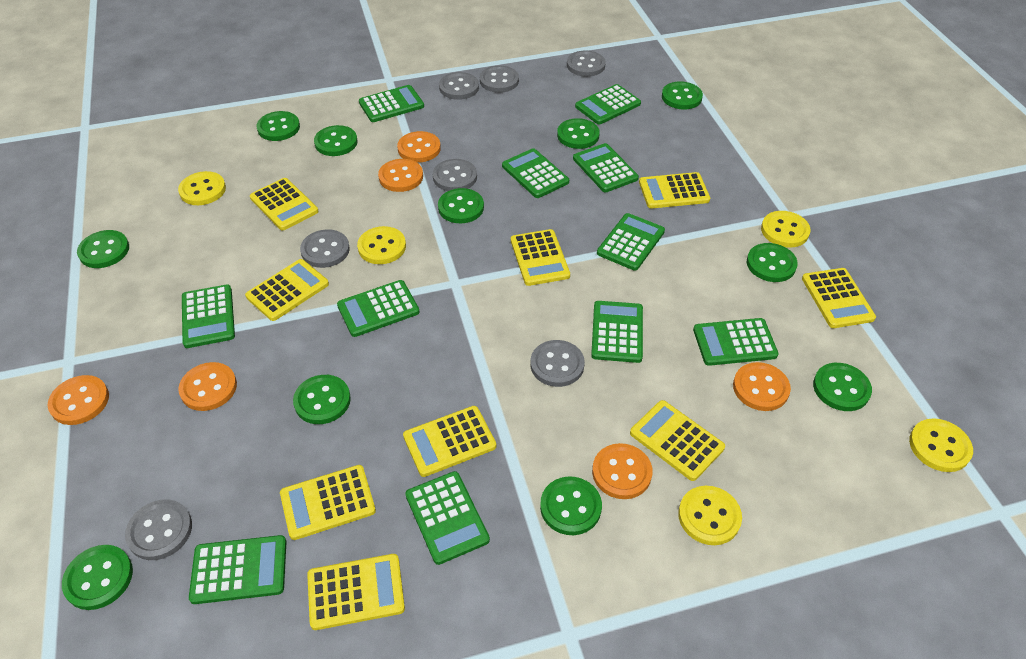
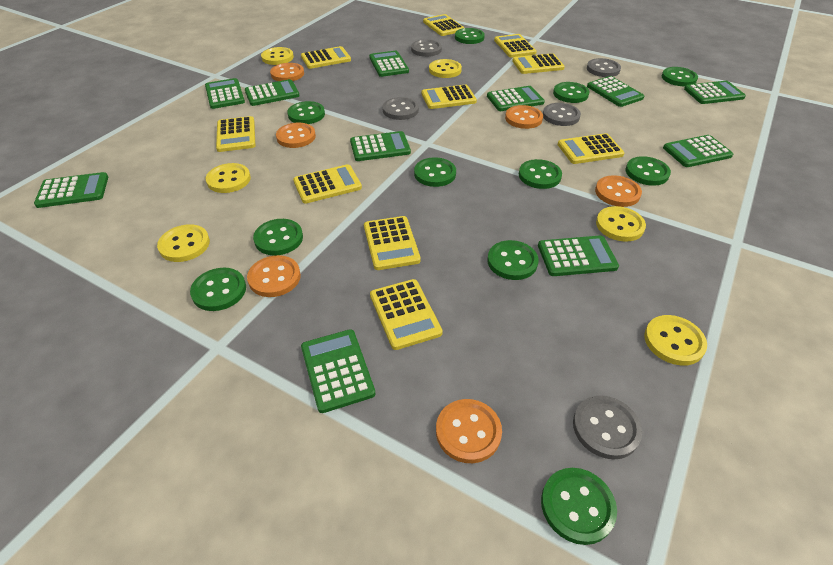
grey button: [125,499,192,560] [300,229,350,268] [433,159,477,191] [439,72,479,100] [480,66,519,93] [530,340,585,387] [567,51,606,77] = 7 -> [382,97,419,120] [411,39,442,57] [543,103,581,126] [573,396,642,459] [587,58,621,77] = 5
yellow button: [178,171,226,205] [357,226,406,264] [678,486,742,545] [761,211,811,248] [909,418,973,472] = 5 -> [157,224,210,262] [206,163,251,193] [261,47,294,65] [429,59,462,78] [596,206,646,242] [644,315,707,366] = 6
yellow calculator: [245,259,329,321] [250,178,318,231] [280,465,376,540] [307,554,405,630] [403,406,496,477] [511,229,570,286] [630,400,725,481] [639,172,710,209] [802,268,876,328] = 9 -> [216,116,256,152] [293,164,362,204] [301,46,351,69] [364,216,421,270] [370,279,443,350] [421,85,477,109] [423,14,464,36] [494,34,537,58] [512,53,565,74] [558,133,625,164] = 10

